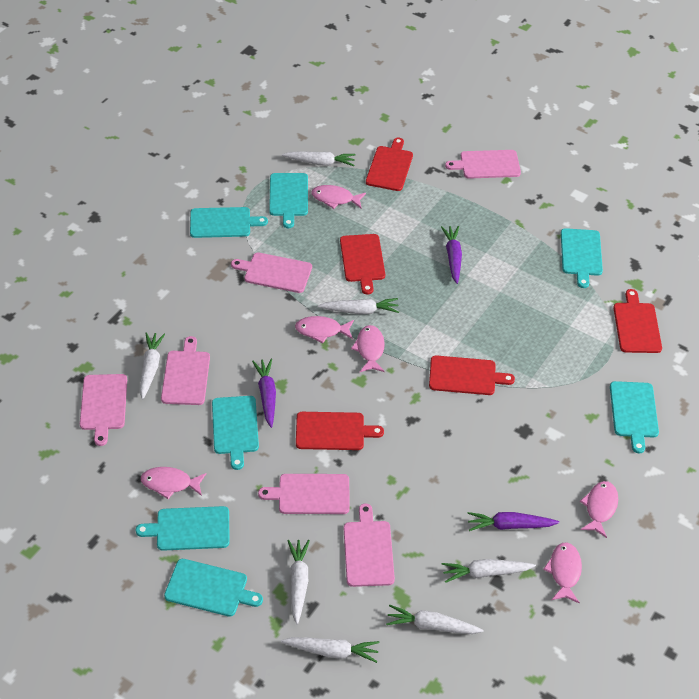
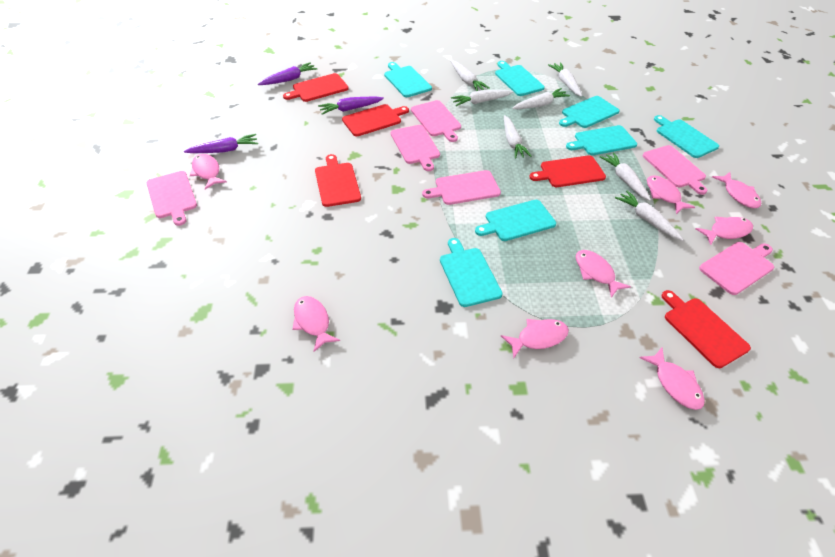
pink fish: [141,467,206,499] [295,316,354,343] [311,185,366,209] [351,325,385,372] [543,542,582,603] [580,481,618,538] = 6 -> [190,154,227,190] [292,296,340,352] [501,319,569,358] [576,250,631,298] [639,347,705,410] [647,175,695,214] [696,217,753,245] [712,172,761,208] = 8

